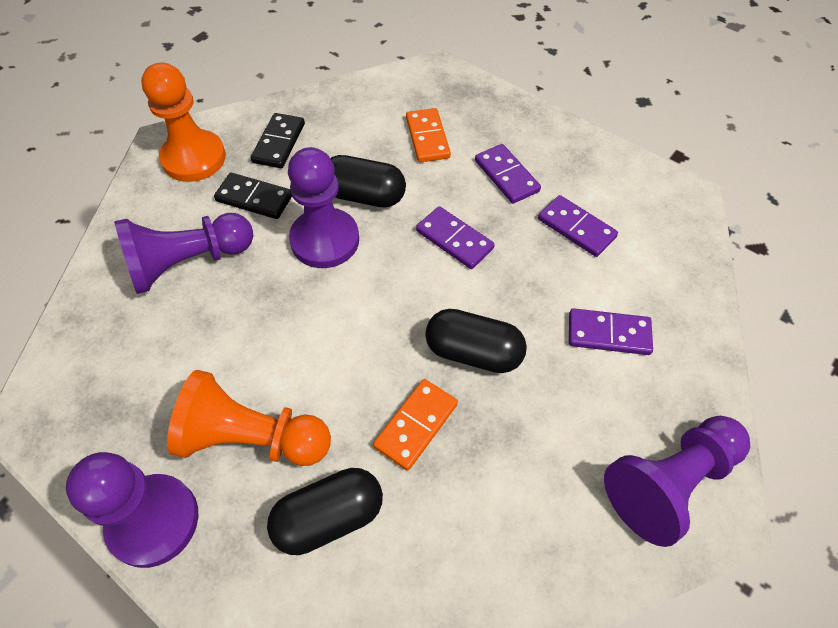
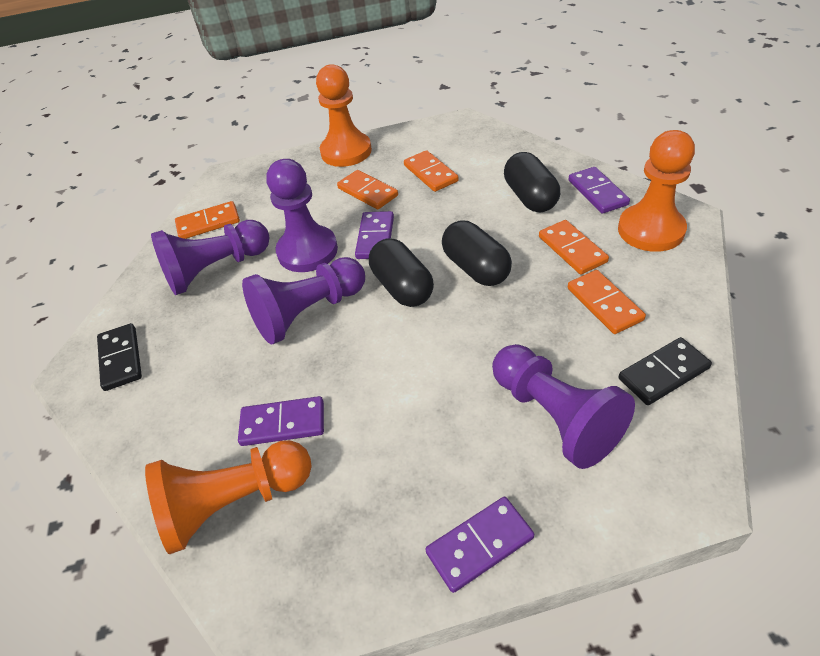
orange domino: [373,379,458,471] [406,108,451,162] = 2 -> [175,201,240,239] [337,170,398,210] [404,150,459,192] [539,220,609,275] [568,270,646,334] = 5
orange pawn: [141,63,226,182] [167,370,331,466] = 2 -> [145,440,312,554] [316,64,372,167] [618,130,695,252] = 3

